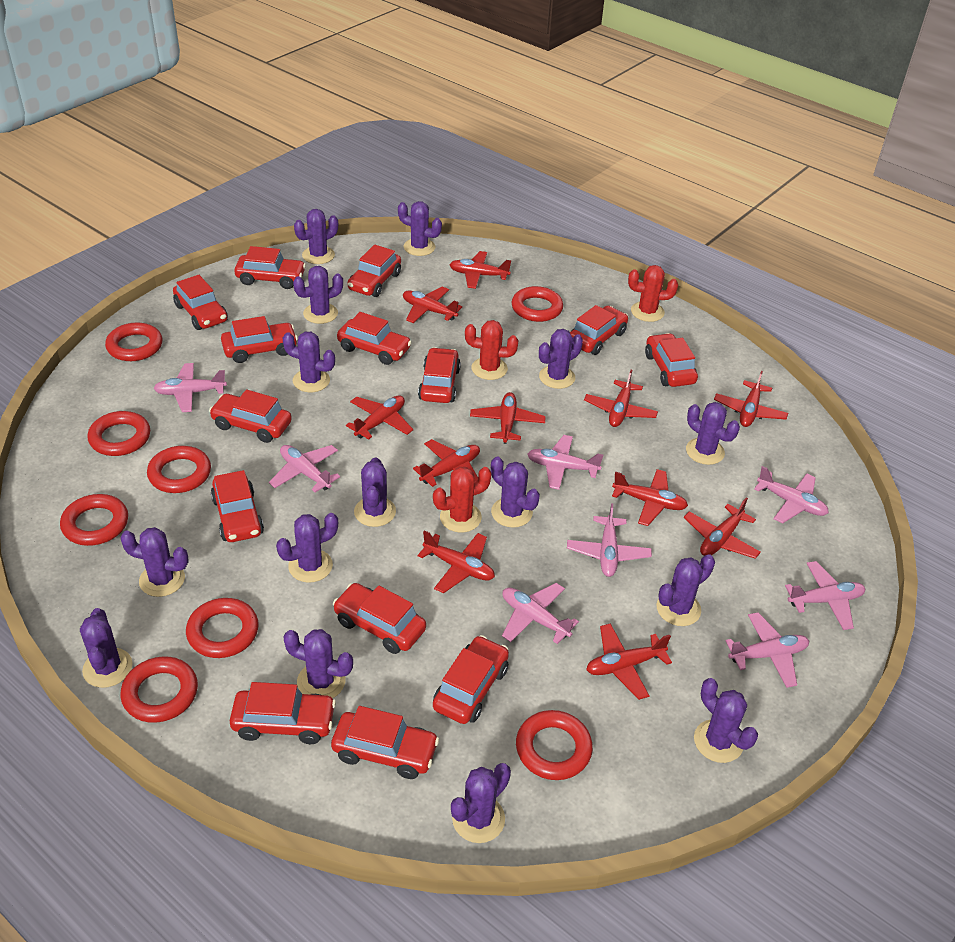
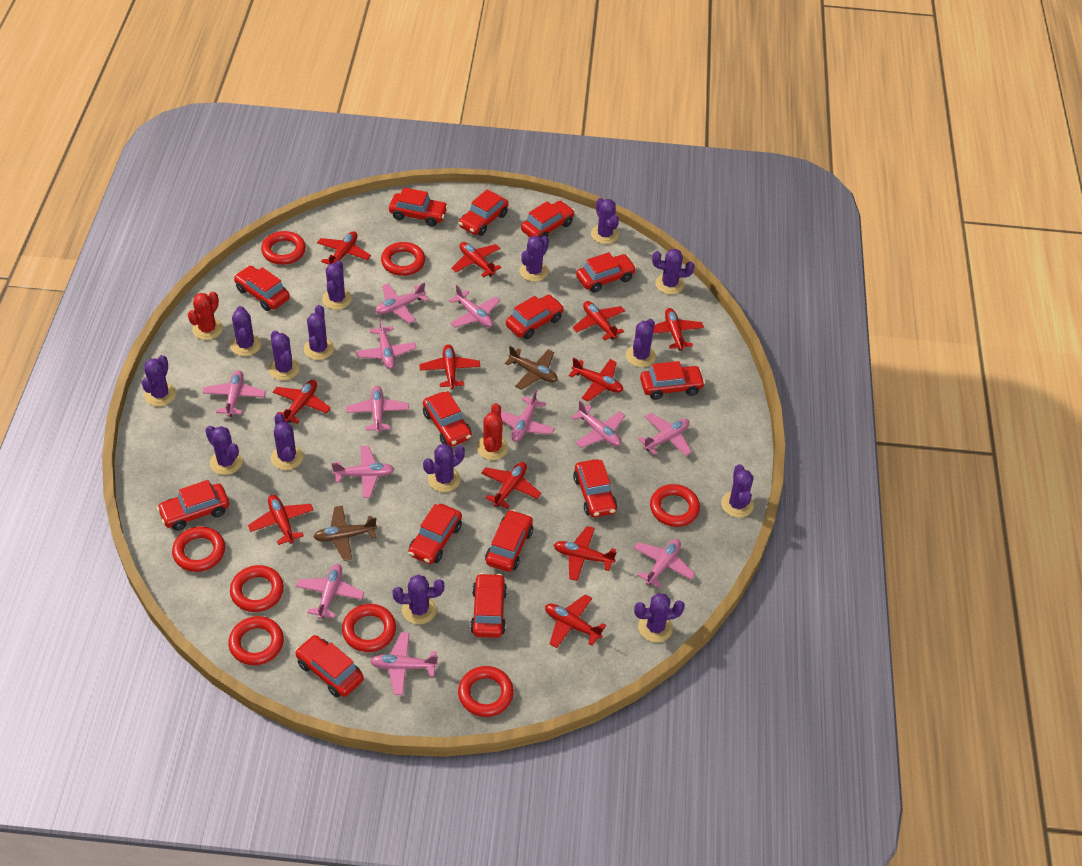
brown plane: none = 0 -> [314,505,377,561] [505,346,558,390] = 2
pink plane: [154,363,227,412] [269,445,340,493] [502,583,579,644] [527,435,603,490] [567,503,652,577] [726,612,809,688] [754,466,829,524] [785,561,866,630] = 8 -> [203,370,266,417] [296,564,364,619] [332,446,394,498] [346,386,409,433] [356,318,416,369] [370,632,438,695] [375,283,428,323] [449,285,500,327] [501,390,555,442] [571,401,625,448] [634,539,695,588] [638,413,692,456] = 12
red cactus: [433,467,492,532] [465,320,518,380] [628,265,678,322] = 3 -> [188,291,223,340] [476,403,508,460] = 2

